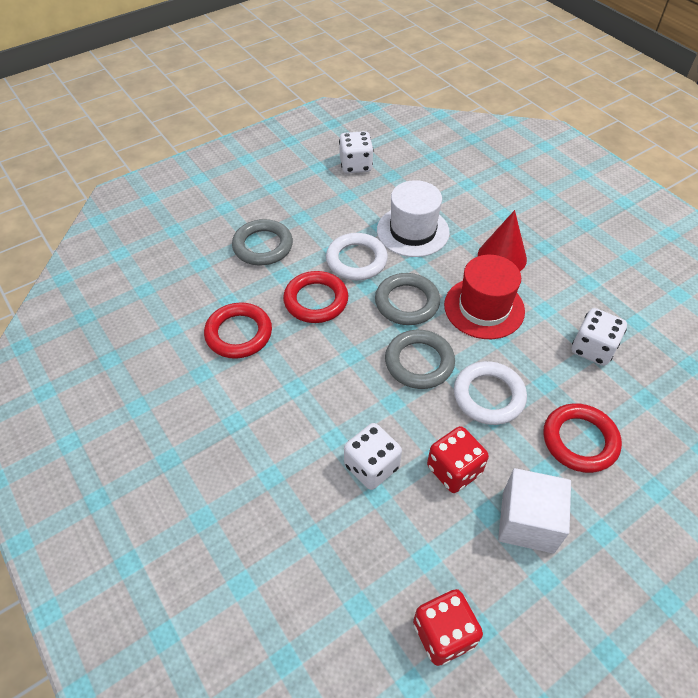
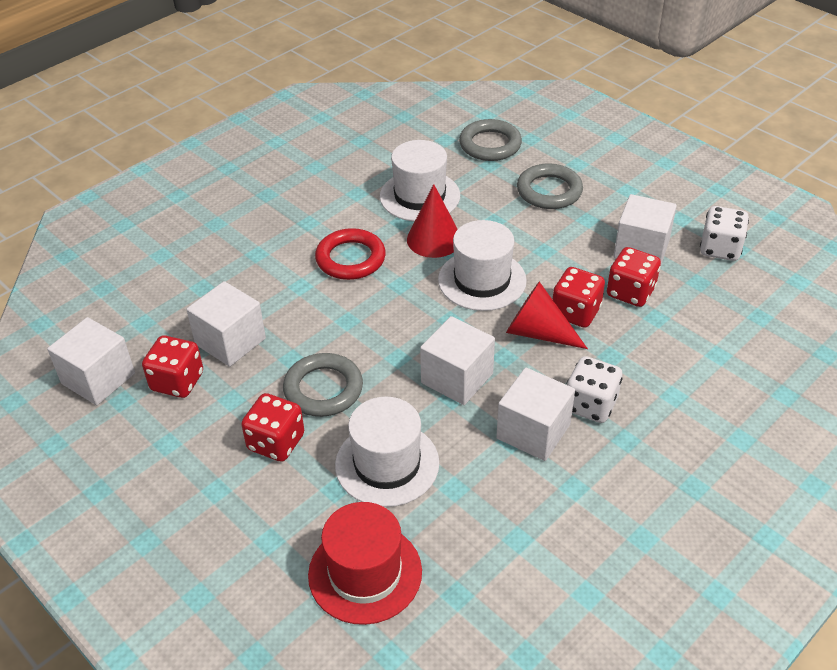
red cone: [478,210,527,271] = 1 -> [407,184,458,258] [506,281,588,349] = 2
red dice: [413,589,483,666] [427,426,489,493] = 2 -> [142,335,203,398] [241,393,304,462] [553,267,605,328] [607,247,661,307] = 4
red ring: [204,302,272,359] [283,271,348,323] [543,403,622,473] = 3 -> [315,228,386,280] = 1
white cube: [498,468,571,554] = 1 -> [47,317,135,405] [186,281,266,367] [420,316,495,405] [496,367,575,461] [614,194,677,267] = 5
white dice: [339,131,374,174] [344,423,402,490] [572,308,627,366] = 3 -> [567,356,622,423] [700,206,749,261] = 2
white hat: [377,180,450,257] = 1 -> [335,397,439,507] [380,140,460,222] [438,220,527,311] = 3
white ring: [326,233,388,281] [454,361,527,425] = 2 -> none = 0

